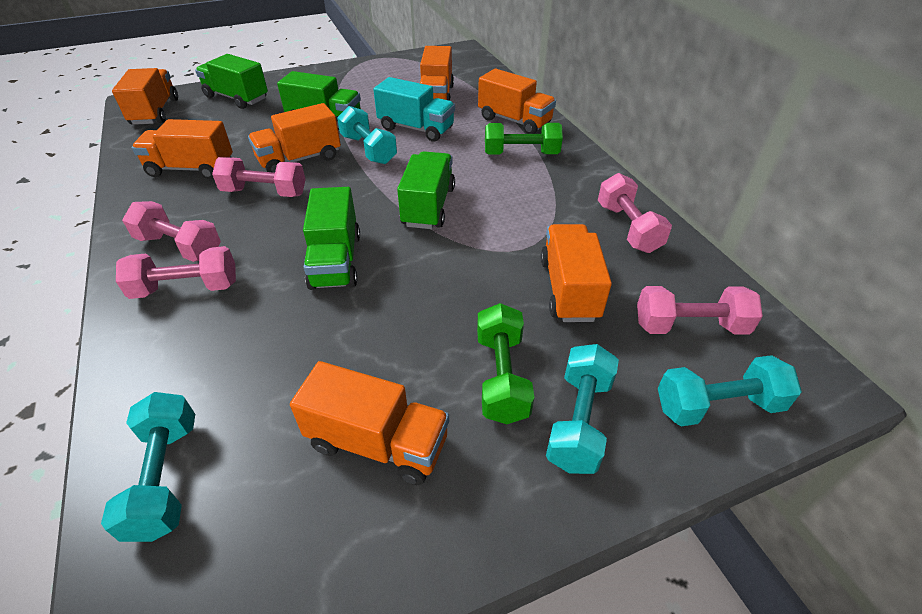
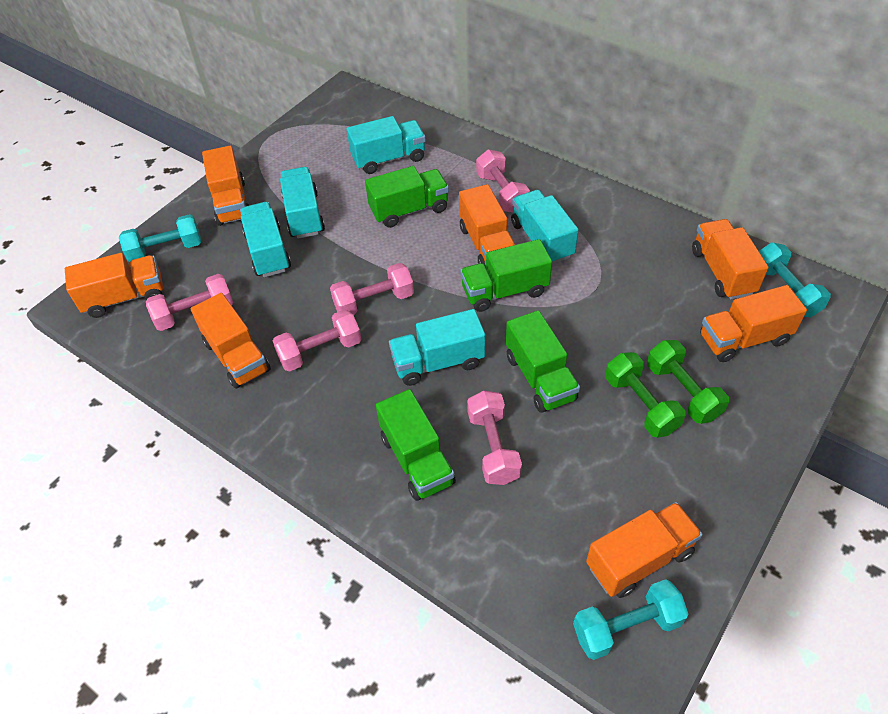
turquoise dumbbell: [101,392,195,542] [337,106,397,164] [546,344,619,474] [658,355,802,426] = 4 -> [119,214,201,262] [573,579,689,660] [759,243,831,317] = 3
turquoise truck: [373,77,455,142] = 1 -> [240,202,291,277] [280,167,325,239] [347,116,426,174] [389,309,486,386] [511,190,579,264] = 5

